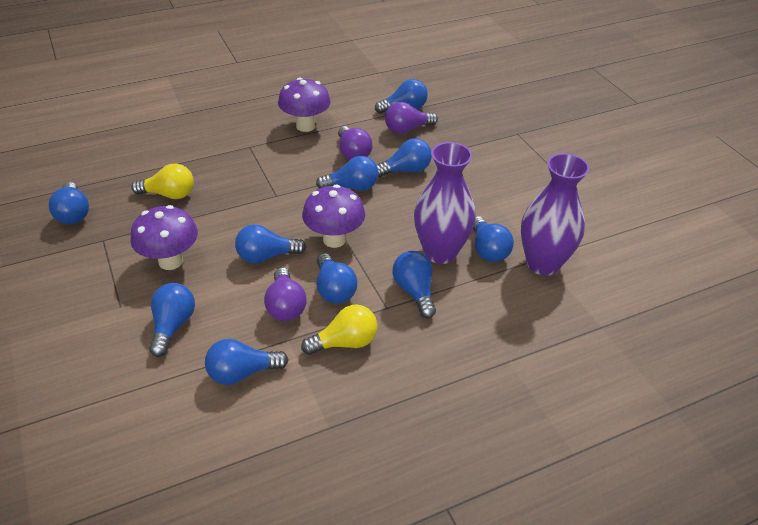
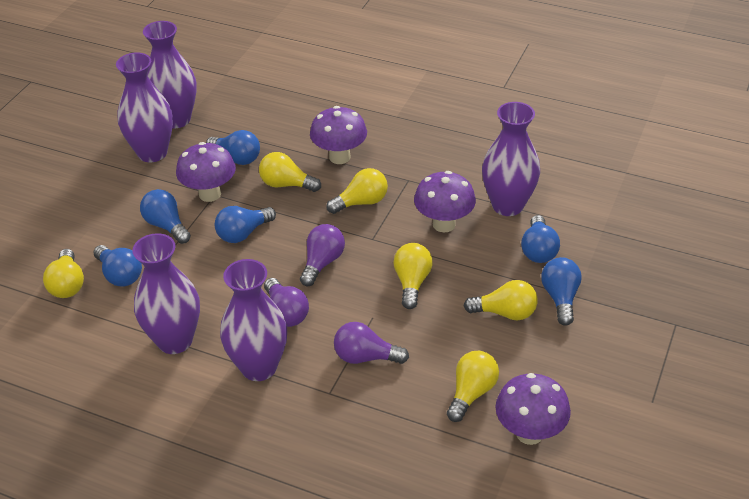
blue light bulb: [49,182,89,224] [149,283,195,357] [205,339,289,385] [235,224,306,263] [316,156,379,191] [317,253,357,304] [375,79,428,114] [377,138,432,177] [393,251,436,318] [473,216,514,262] = 10 -> [93,245,142,286] [140,189,191,244] [206,130,260,165] [215,206,276,243] [521,215,560,263] [541,257,582,326] = 6
purple mushroom: [130,205,198,270] [278,78,331,132] [302,185,365,248] = 3 -> [176,142,236,202] [310,106,367,164] [414,171,476,232] [495,373,571,445] = 4
purple vase: [414,142,476,264] [521,153,590,276] = 2 -> [116,53,173,162] [132,233,200,354] [143,21,197,128] [220,259,287,381] [482,102,540,216] = 5
yellow light bulb: [131,163,194,199] [301,304,377,355] = 2 -> [43,249,84,298] [259,152,321,192] [326,168,388,214] [393,243,433,309] [447,351,499,422] [464,280,538,320] = 6

